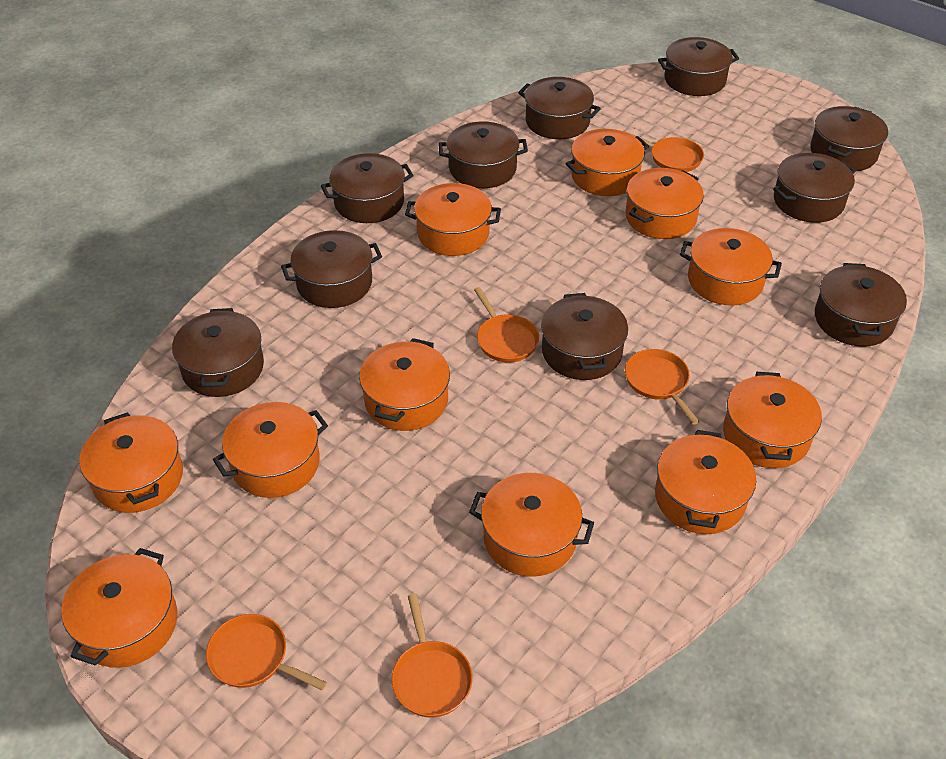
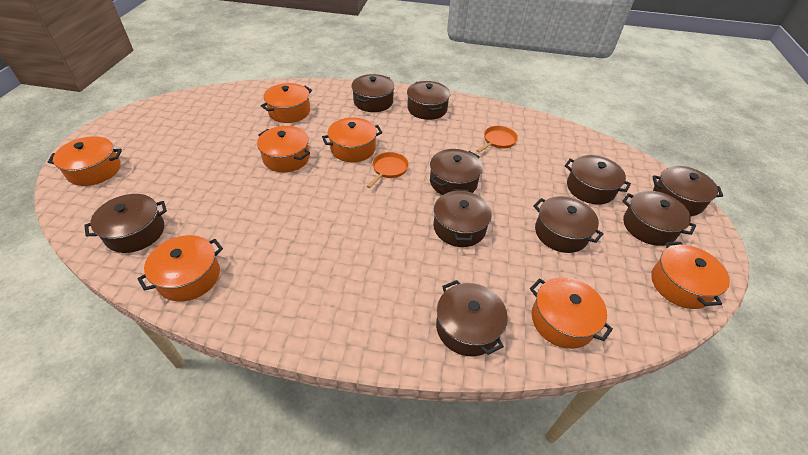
orange pan: [206,614,327,690] [391,594,473,717] [474,287,539,362] [623,131,704,172] [625,349,700,425] = 5 -> [367,152,409,188] [476,126,518,153] = 2
orange pot: [61,548,177,668] [79,412,183,513] [213,402,328,498] [359,338,450,431] [405,183,501,256] [469,473,594,577] [565,129,649,196] [625,168,704,239] [655,430,756,534] [680,228,782,305] [723,372,822,468] = 11 -> [48,136,122,186] [137,235,223,302] [257,126,310,172] [261,83,312,123] [322,117,382,162] [530,277,613,349] [651,242,730,309] = 7

